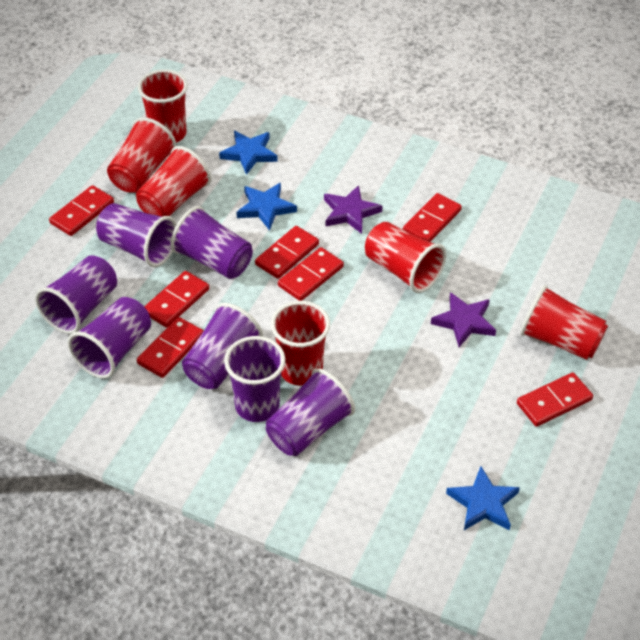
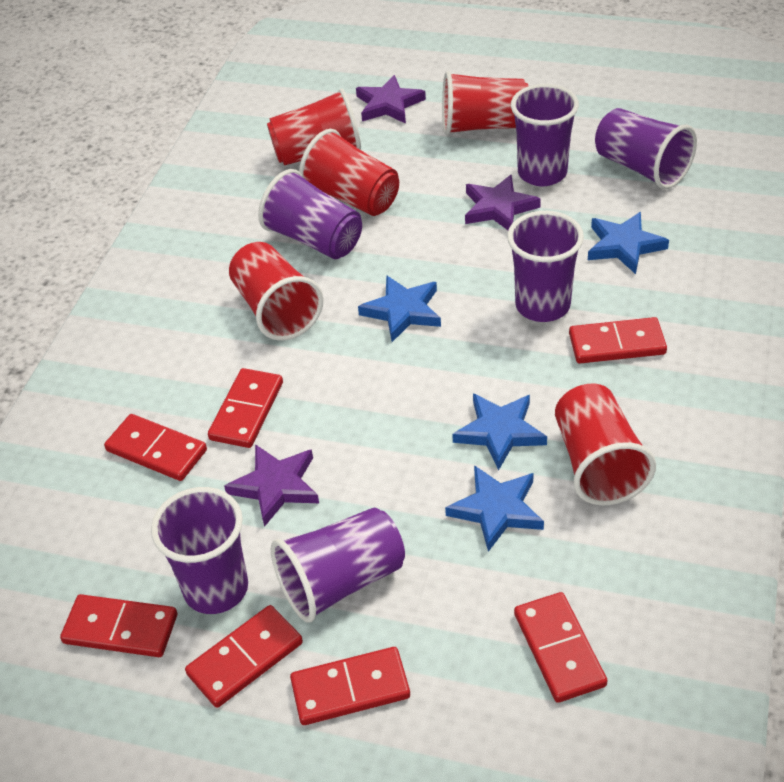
blue star: [219,131,278,175] [236,183,297,231] [446,466,520,530] = 3 -> [358,275,441,342] [445,465,544,552] [452,394,547,470] [588,212,669,274] = 4
purple cup: [35,255,117,334] [67,297,151,379] [96,203,177,267] [170,206,253,279] [182,303,263,389] [224,336,285,422] [266,368,355,456] = 7 -> [151,487,248,614] [258,169,362,259] [271,507,405,623] [507,211,584,322] [511,84,579,186] [595,108,697,189] = 6
purple star: [324,185,382,234] [431,292,496,347] = 2 -> [224,444,319,527] [356,75,426,124] [465,174,541,230] = 3
red cup: [107,117,176,193] [136,146,211,217] [137,69,188,143] [271,301,330,385] [365,222,446,293] [520,285,608,360] = 6 -> [229,242,323,341] [267,88,361,166] [299,129,399,216] [442,71,529,135] [555,384,656,506] = 5

